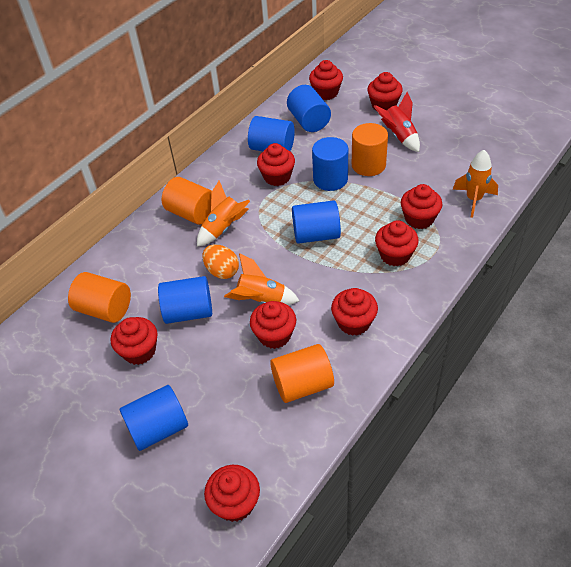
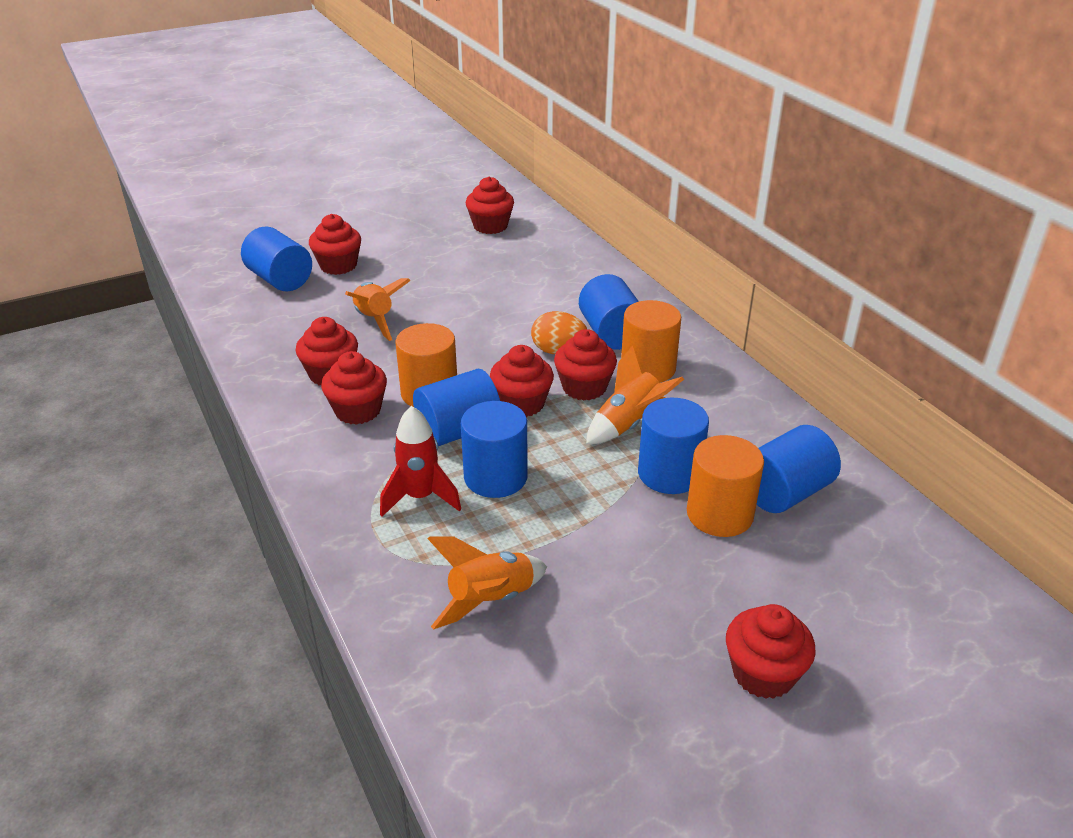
orange cylinder: [68,272,131,323] [162,177,212,225] [270,344,334,403] [352,123,388,176] = 4 -> [396,323,457,407] [621,300,681,382] [687,435,764,537] = 3
red cupcake: [111,317,158,365] [204,465,260,522] [250,301,296,349] [257,143,295,186] [309,60,343,100] [331,288,378,336] [367,72,403,111] [375,220,419,267] [401,184,442,229] = 9 -> [296,317,358,386] [309,214,361,275] [321,351,387,425] [466,177,514,234] [490,345,554,417] [554,329,617,400] [726,604,816,699] = 7

